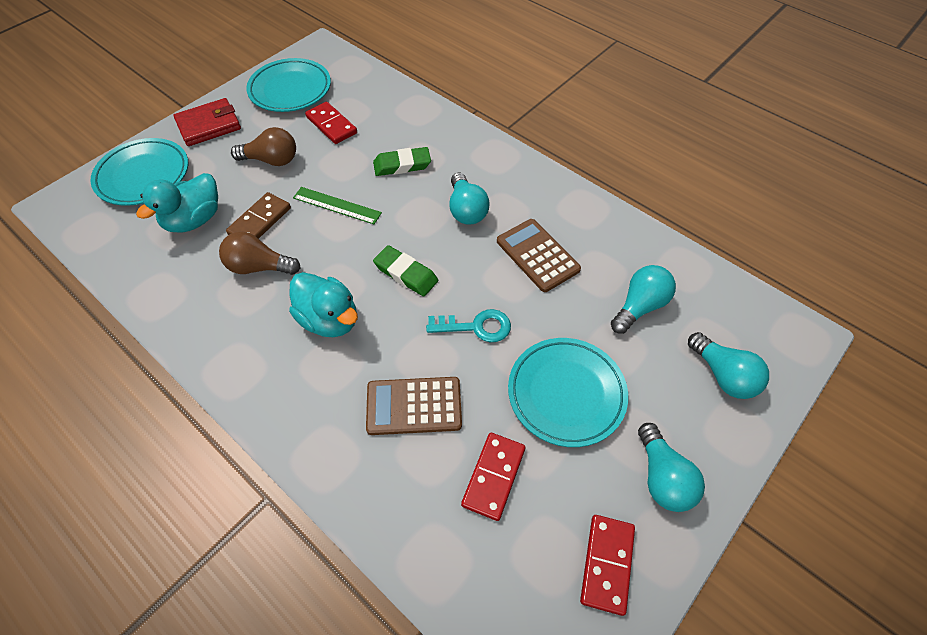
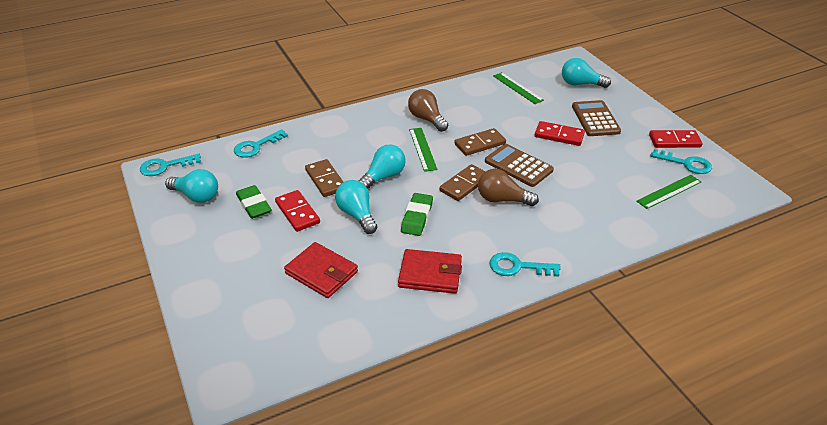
brown domino: [226,192,291,239] = 1 -> [305,159,343,197] [439,164,486,201] [455,128,506,156] = 3
green ruler: [293,187,382,224] = 1 -> [409,128,438,172] [493,72,544,104] [637,175,701,209] = 3
red wallet: [173,98,241,146] = 1 -> [284,242,358,298] [398,249,462,294] = 2
turquoise duck: [136,173,218,233] [289,272,358,337] = 2 -> none = 0
turquoise key: [426,309,511,342] = 1 -> [140,154,201,176] [234,129,288,158] [489,252,561,276] [650,148,712,174] = 4
turquoise plate: [90,138,188,206] [246,58,331,112] [508,338,628,447] = 3 -> none = 0

